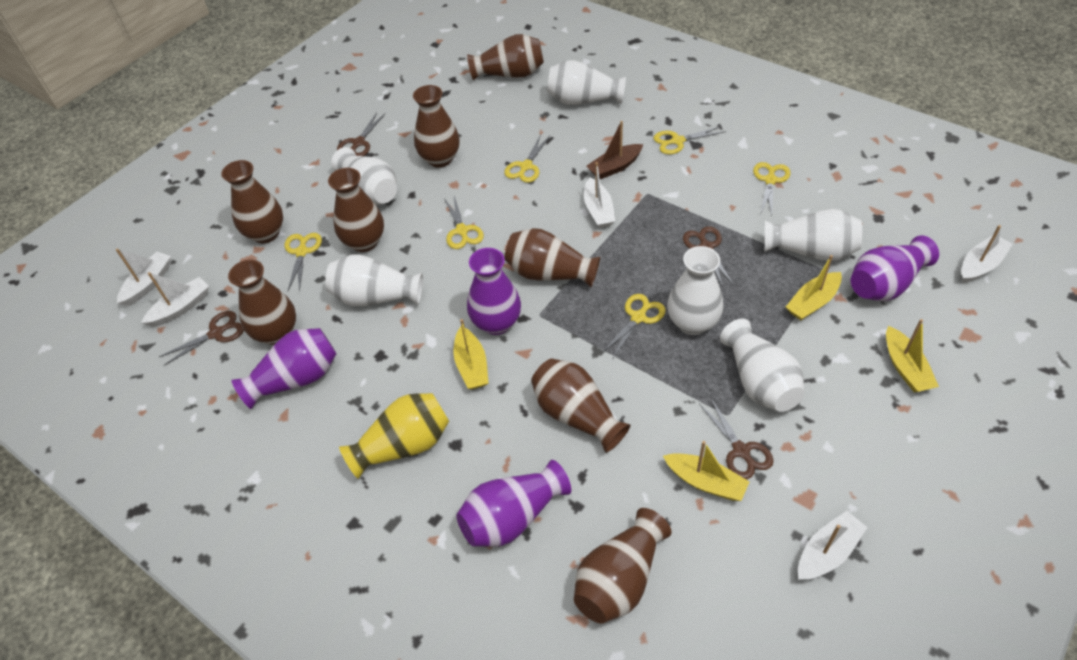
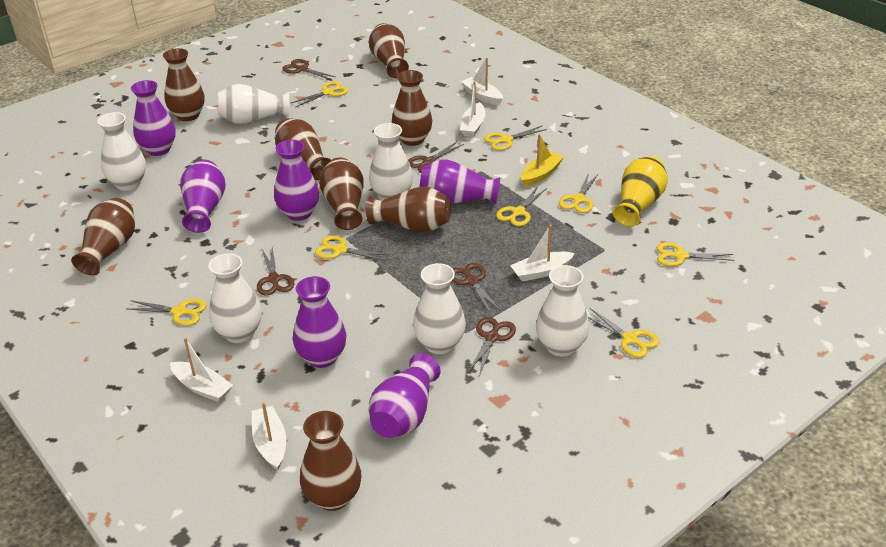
brown boat: [586,121,643,179] = 1 -> none = 0
brown scissors: [159,311,244,366] [337,113,385,156] [683,226,734,287] [699,399,774,479] = 4 -> [257,247,294,296] [282,59,336,80] [408,141,464,173] [452,263,501,313] [467,317,516,376] = 5
purple vase: [231,328,336,409] [456,460,571,547] [467,248,521,335] [851,235,939,301] = 4 -> [131,80,176,156] [180,160,225,233] [274,140,319,221] [293,276,347,368] [369,353,440,438] [419,160,500,204] = 6
yellow boat: [453,319,488,389] [663,441,750,501] [786,255,842,320] [886,319,939,392] = 4 -> [521,134,564,186] = 1
yellow scissors: [285,233,322,292] [444,196,484,249] [504,135,550,183] [602,294,666,360] [654,126,726,154] [753,162,790,216] = 6 -> [127,299,207,326] [291,81,349,108] [315,235,390,261] [484,126,547,150] [496,186,547,226] [559,173,598,213] [588,308,659,358] [657,242,735,266] = 8

